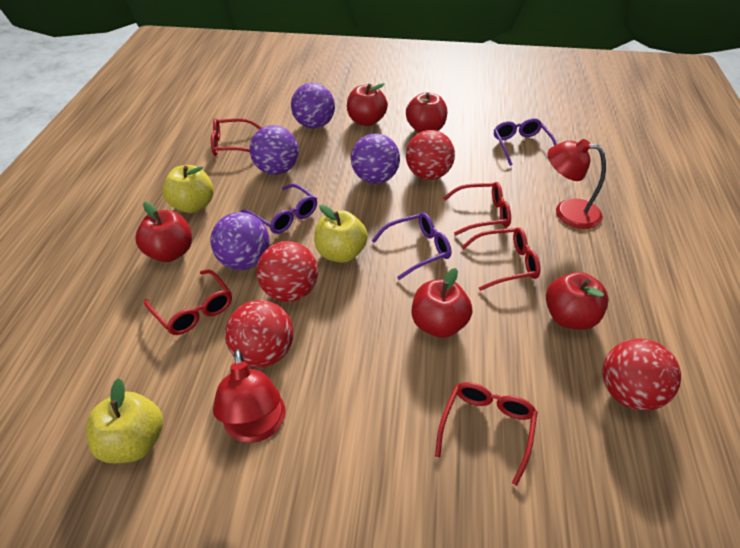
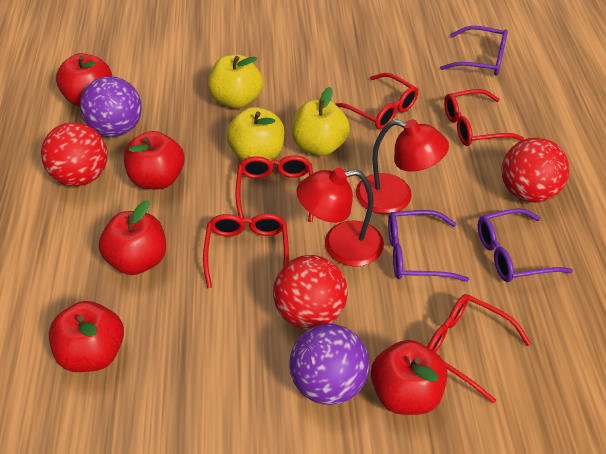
purple ball: [210,212,270,270] [250,125,299,175] [291,83,335,128] [351,134,400,184] = 4 -> [80,76,142,137] [289,324,370,405] = 2
red ball: [225,300,294,367] [257,241,318,302] [406,130,455,180] [602,338,681,411] = 4 -> [41,122,108,186] [273,255,348,330] [502,138,569,203] = 3

